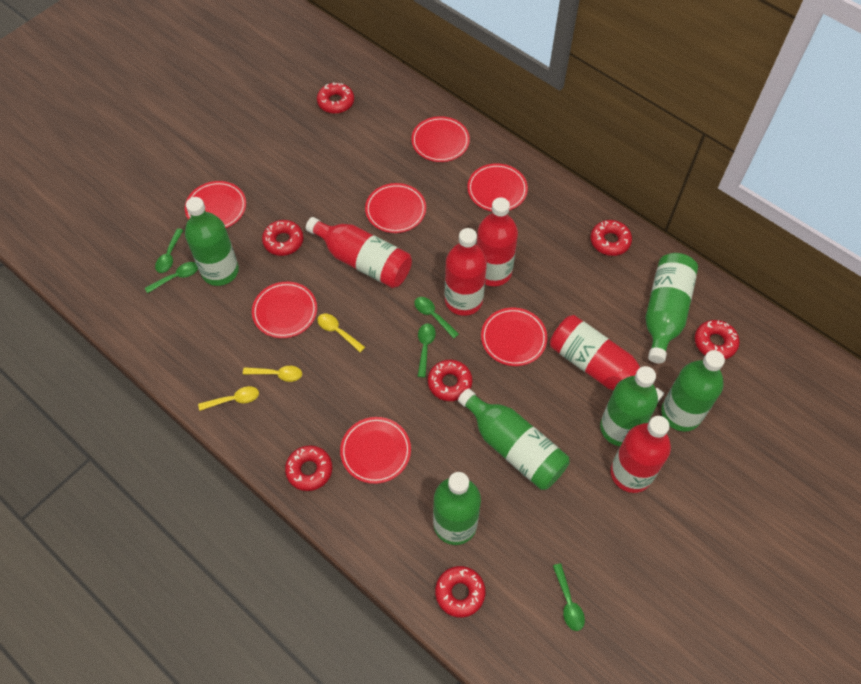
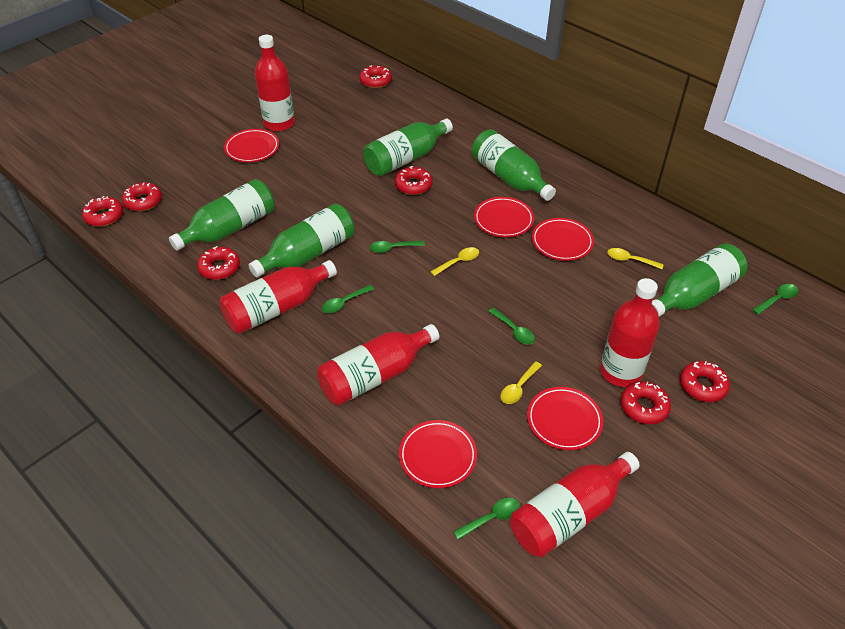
green bottle: [185,197,239,286] [433,472,481,545] [458,388,570,490] [600,366,658,446] [645,253,698,364] [661,350,725,432] = 6 -> [169,179,275,251] [249,204,355,278] [363,119,453,176] [472,129,556,201] [652,243,747,317] = 5
red plate: [185,181,246,228] [252,282,317,338] [340,417,411,484] [365,183,426,233] [411,116,470,162] [467,163,528,211] [481,308,547,366] = 7 -> [224,129,279,162] [399,420,477,488] [474,197,534,237] [527,387,603,450] [532,218,594,261] = 5

